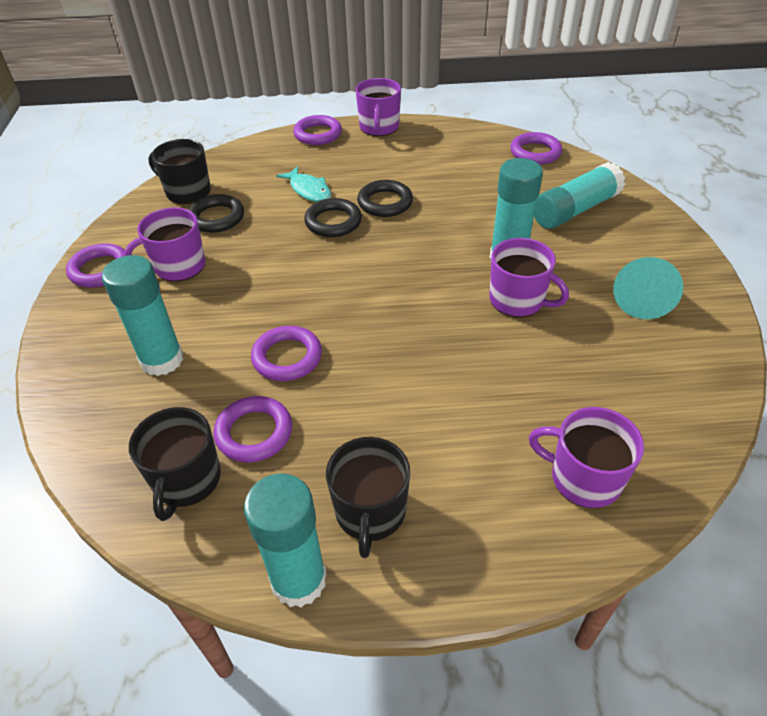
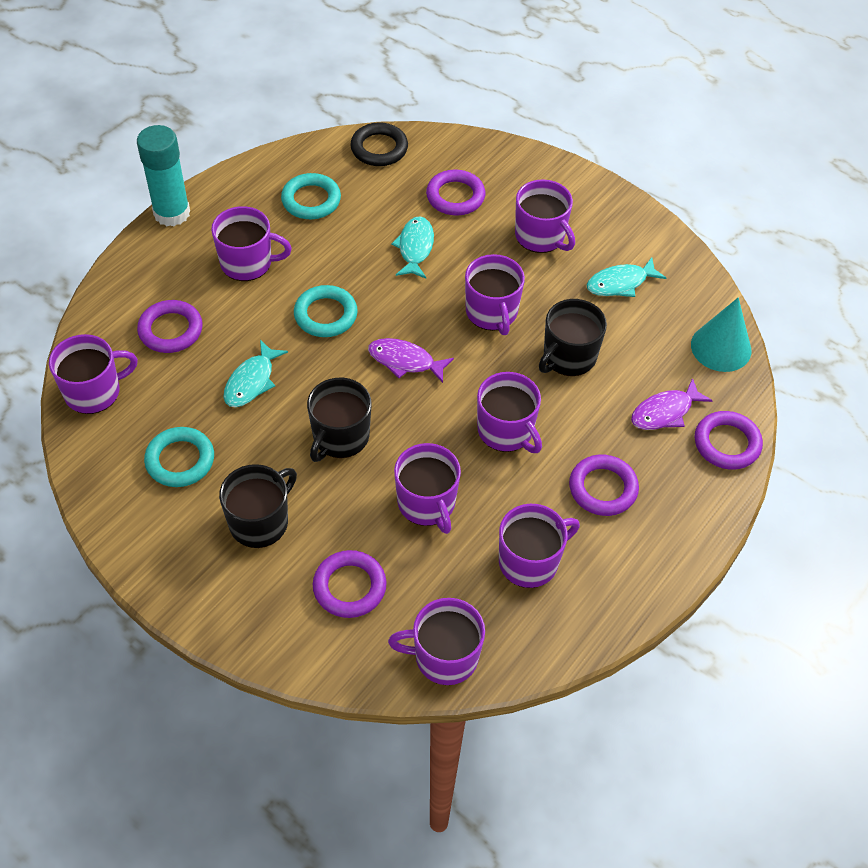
black ring: [188,194,244,233] [304,198,362,237] [357,180,413,217] = 3 -> [350,122,408,166] = 1
purple fish: none = 0 -> [368,338,454,383] [631,378,713,430] = 2
purple mug: [124,207,206,282] [356,78,401,136] [489,238,569,317] [529,407,644,508] = 4 -> [49,334,138,414] [211,206,292,281] [388,598,485,685] [394,443,461,534] [465,254,525,335] [477,372,542,453] [499,504,580,588] [515,180,575,253] = 8
turquoise fish: [276,166,331,202] = 1 -> [223,340,288,407] [391,216,434,278] [587,257,666,297] = 3
turquoise glue stick: [102,255,183,376] [244,474,327,607] [490,158,543,259] [534,162,625,229] = 4 -> [137,125,190,226] = 1
turquoise ring: none = 0 -> [144,427,214,487] [281,173,341,219] [294,285,358,337] = 3

